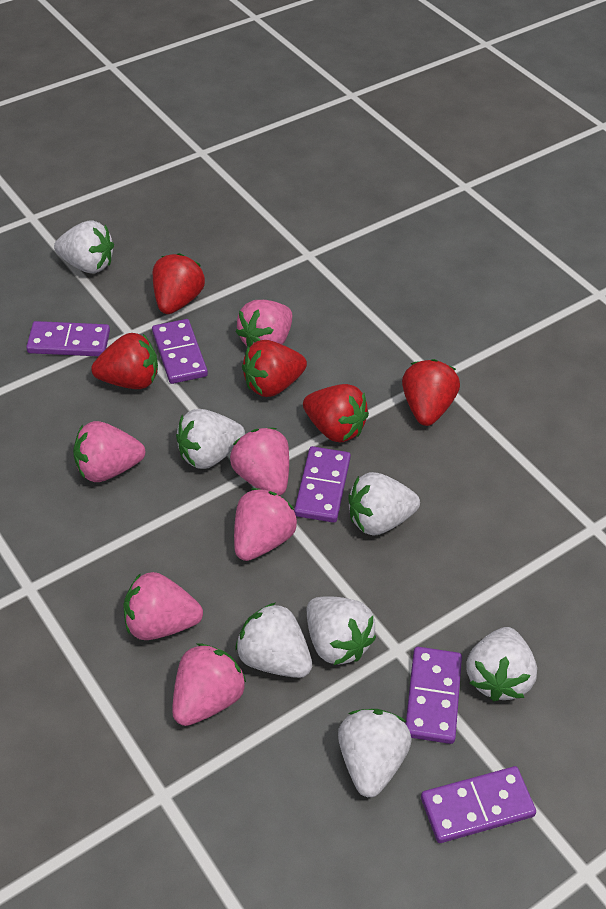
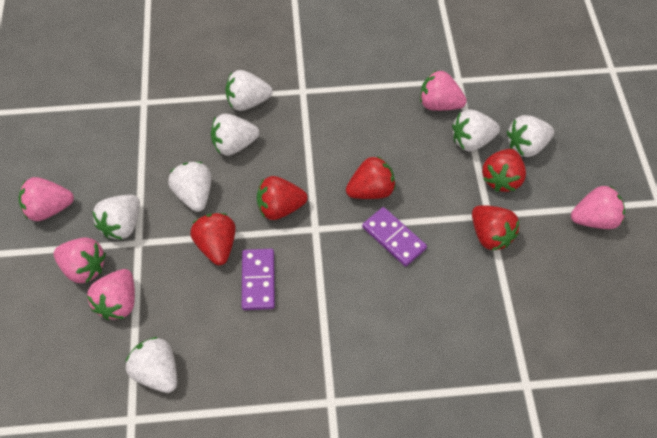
pink strawberry: [73,421,145,482] [123,572,203,640] [172,643,246,726] [230,428,289,496] [234,488,297,561] [236,300,292,348] = 6 -> [19,177,74,221] [54,238,106,283] [87,269,135,320] [420,70,467,111] [571,186,625,229] = 5
purple domino: [26,321,110,356] [152,319,208,384] [294,446,351,523] [406,647,462,744] [421,766,536,843] = 5 -> [242,249,275,310] [362,207,427,267] = 2

